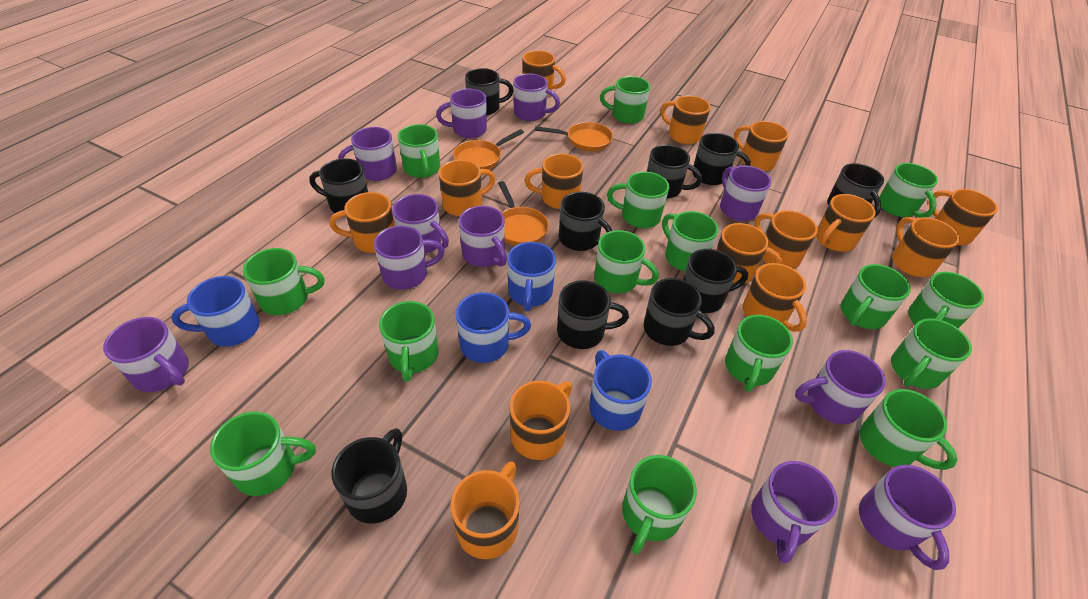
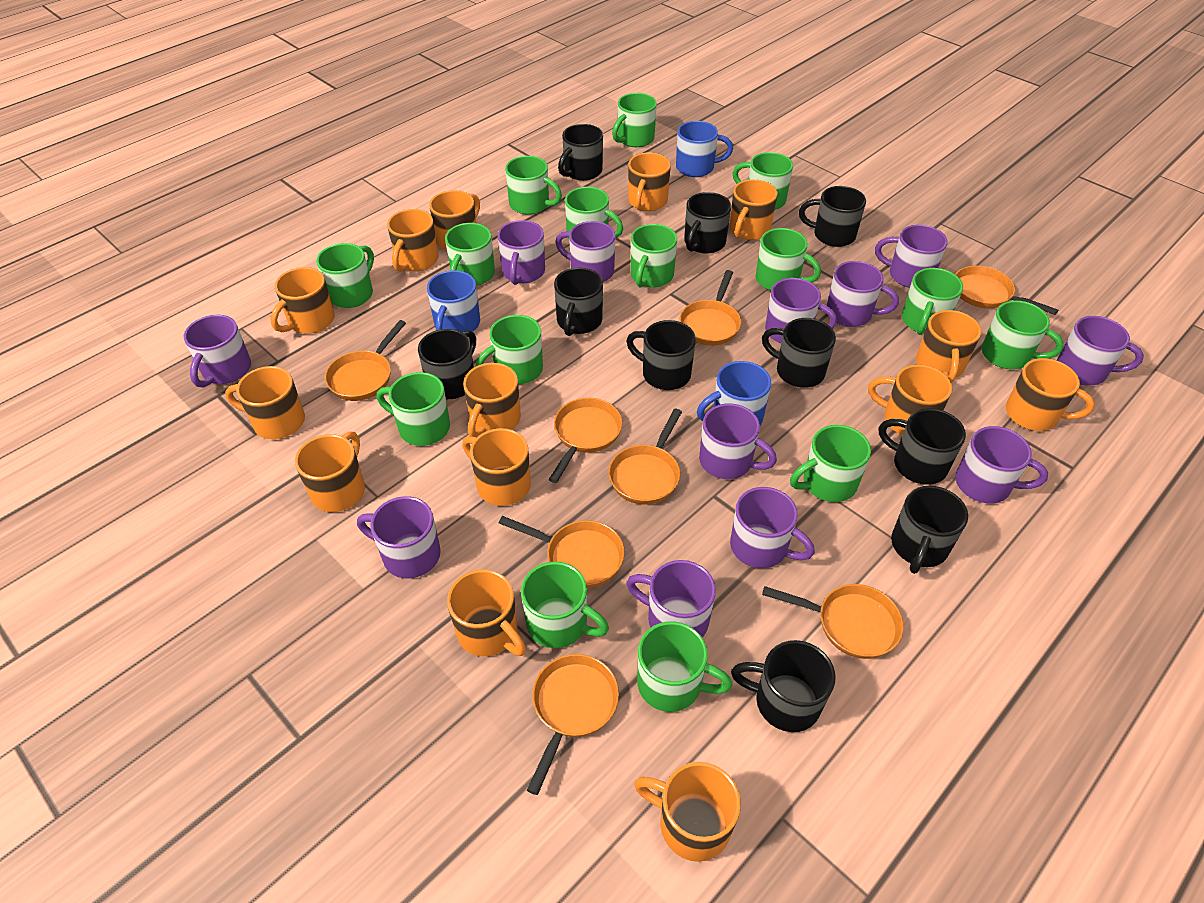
blue mug: [171,276,260,347] [456,292,531,363] [507,242,556,311] [589,350,652,431] = 4 -> [427,270,480,332] [676,121,733,177] [697,361,771,425] = 3
orange pan: [453,129,524,170] [498,181,549,246] [535,122,613,151] = 3 -> [325,320,406,401] [499,516,625,588] [527,654,619,795] [549,398,622,483] [609,409,682,504] [680,270,741,346] [762,584,904,659] [955,266,1058,315] = 8
purple mug: [103,317,189,392] [338,127,397,181] [374,226,445,290] [392,194,449,254] [436,89,487,138] [459,206,507,267] [513,73,560,121] [720,166,771,221] [751,461,838,563] [795,350,886,424] [859,465,956,570] = 11 -> [184,314,251,388] [357,496,441,578] [497,220,545,285] [555,221,615,282] [626,560,716,637] [699,403,777,479] [730,487,815,568] [765,278,837,343] [827,261,899,327] [875,225,948,288] [955,426,1048,504] [1057,316,1144,385] = 12

